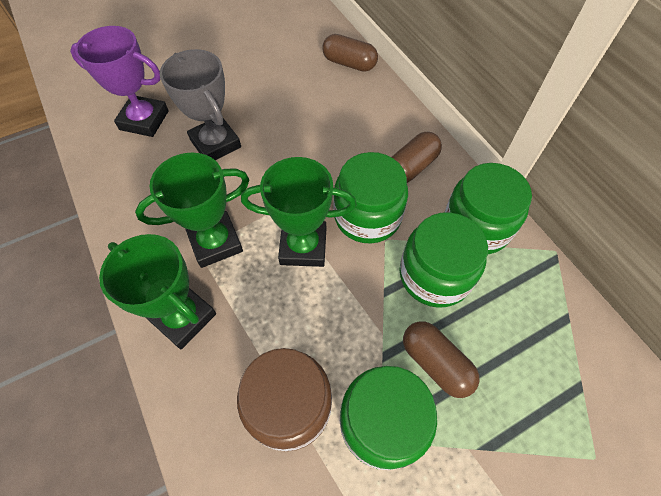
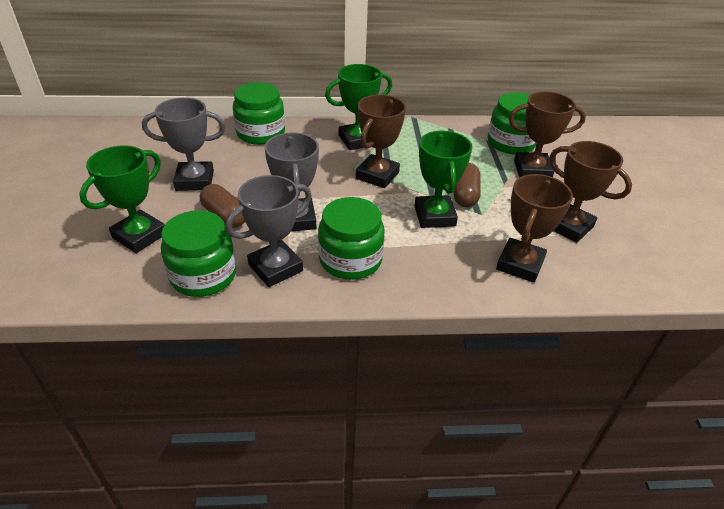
brown capsule: [322,34,378,72] [392,132,442,183] [403,322,479,398] = 3 -> [200,184,245,228] [454,163,480,207] = 2
brown jar: [237,348,332,451] = 1 -> none = 0
brown trophy: none = 0 -> [356,95,406,188] [496,174,573,283] [509,91,586,178] [550,141,632,243] = 4
grey trophy: [160,49,241,160] = 1 -> [142,97,226,191] [226,175,312,287] [265,132,319,232] = 3
purple trophy: [70,26,169,137] = 1 -> none = 0

